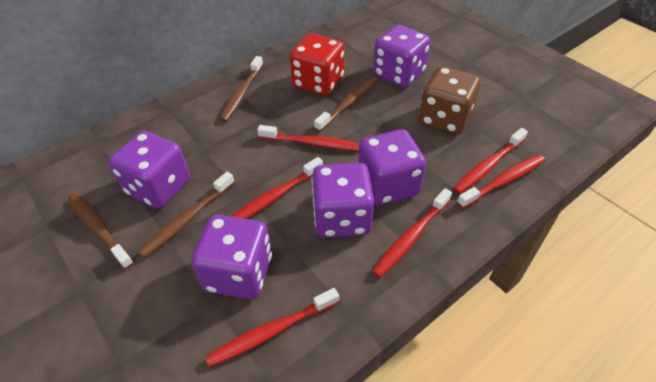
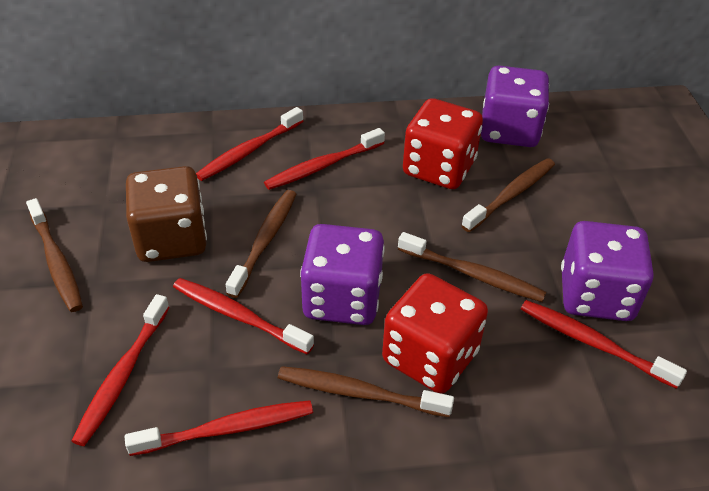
brown toothbrush: [68,193,134,269] [138,172,235,258] [219,56,263,122] [314,77,378,132] = 4 -> [26,198,83,312] [226,190,296,298] [278,366,454,417] [398,232,546,302] [461,158,555,232] = 5
purple dice: [109,131,190,209] [191,215,272,299] [312,163,374,238] [358,129,426,205] [373,25,430,88] = 5 -> [300,224,385,325] [481,66,549,147] [561,221,653,321] = 3
red dice: [290,33,345,96] = 1 -> [382,273,488,394] [403,98,483,189] = 2

